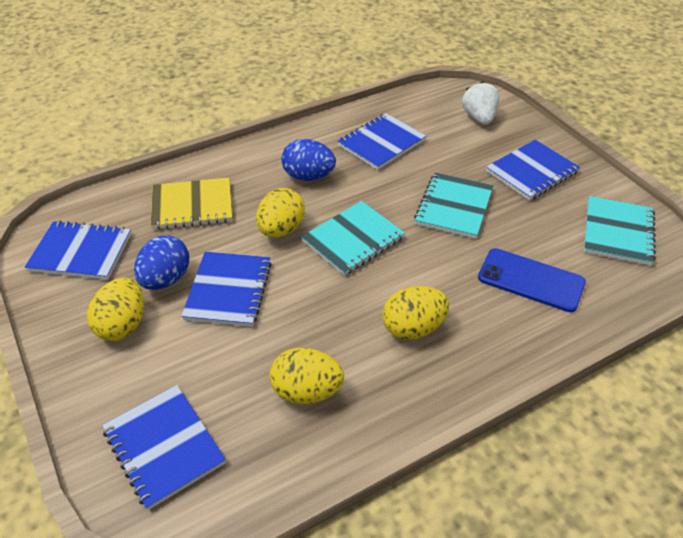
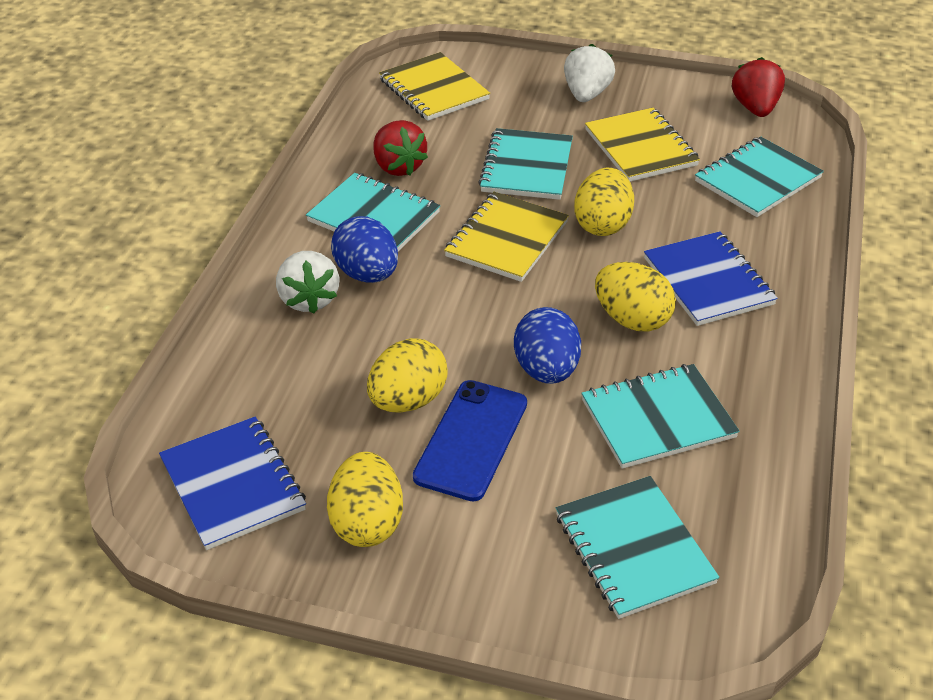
blue notebook: [25,220,131,280] [102,385,226,510] [181,252,272,327] [337,113,426,170] [486,140,580,201] = 5 -> [159,416,306,550] [644,231,778,326] = 2
red strawberry: none = 0 -> [373,120,428,176] [732,57,785,117] = 2
turquoise notebook: [301,201,405,276] [414,172,493,239] [584,196,656,266] = 3 -> [306,173,441,251] [478,128,573,200] [556,476,720,619] [581,364,740,469] [695,136,824,217] = 5
white strawberry: [462,81,500,125] = 1 -> [276,251,340,314] [564,44,615,102] = 2
yellow notebook: [151,178,232,230] = 1 -> [379,52,490,121] [444,192,569,282] [585,108,700,182] = 3

